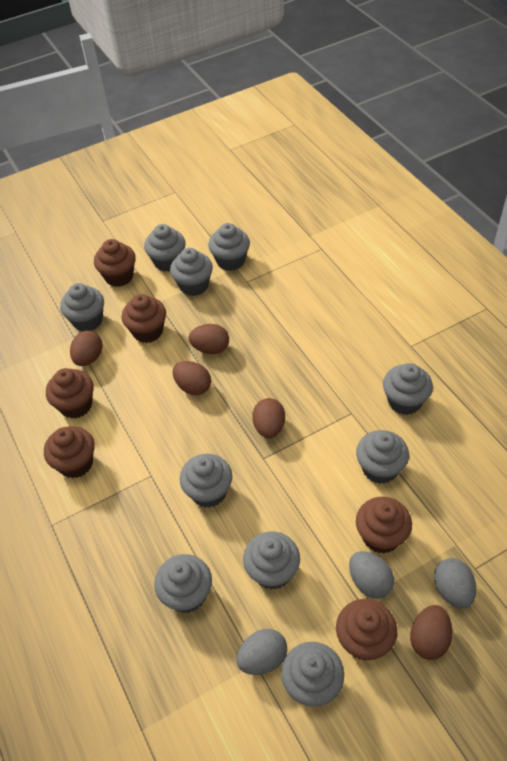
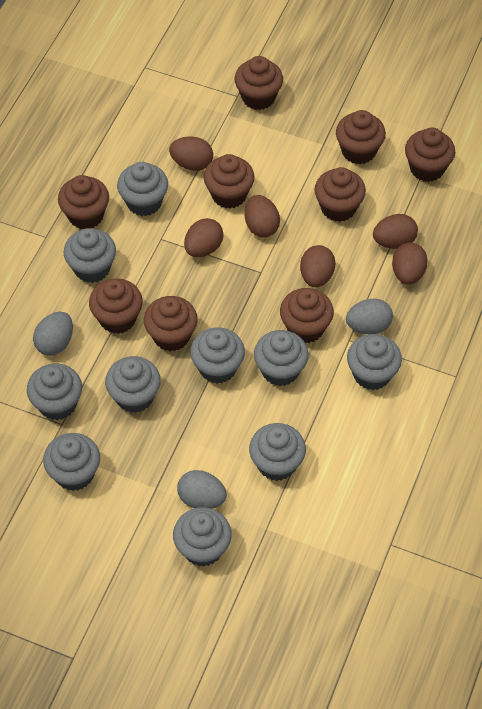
brown cupcake: [44,426,94,478] [46,368,94,419] [94,239,136,287] [122,294,166,343] [336,599,397,661] [356,497,412,553] = 6 -> [58,175,109,229] [89,278,143,334] [144,296,198,351] [204,154,255,209] [235,56,283,110] [280,288,334,343] [315,167,366,222] [336,110,386,165] [405,128,455,182] = 9
brown egg: [70,331,103,366] [173,361,211,395] [189,324,229,354] [252,398,285,438] [410,605,452,660] = 5 -> [169,136,213,171] [184,218,224,257] [245,195,280,238] [300,245,336,287] [373,214,418,249] [392,243,428,285] = 6

